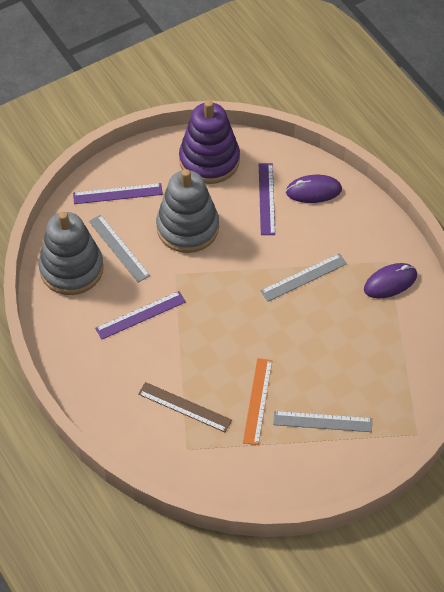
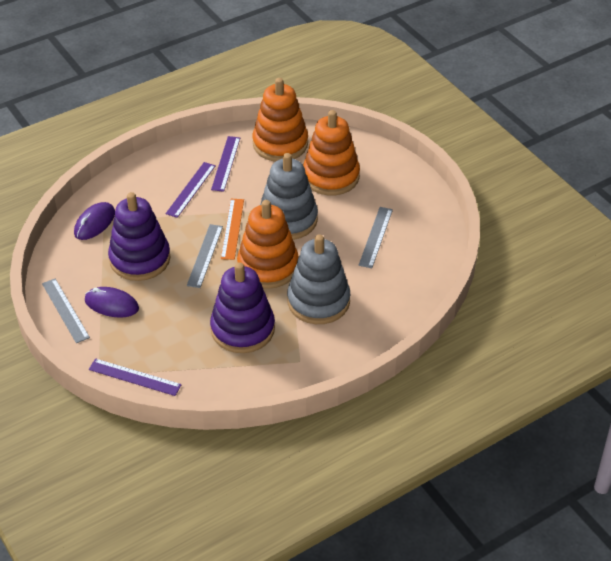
brown ruler: [138,382,232,432] = 1 -> none = 0
orange stacking toy: none = 0 -> [237,200,299,289] [252,78,308,162] [303,110,360,195] = 3
purple stacking toy: [179,100,240,184] = 1 -> [108,192,171,281] [210,262,275,353] = 2

